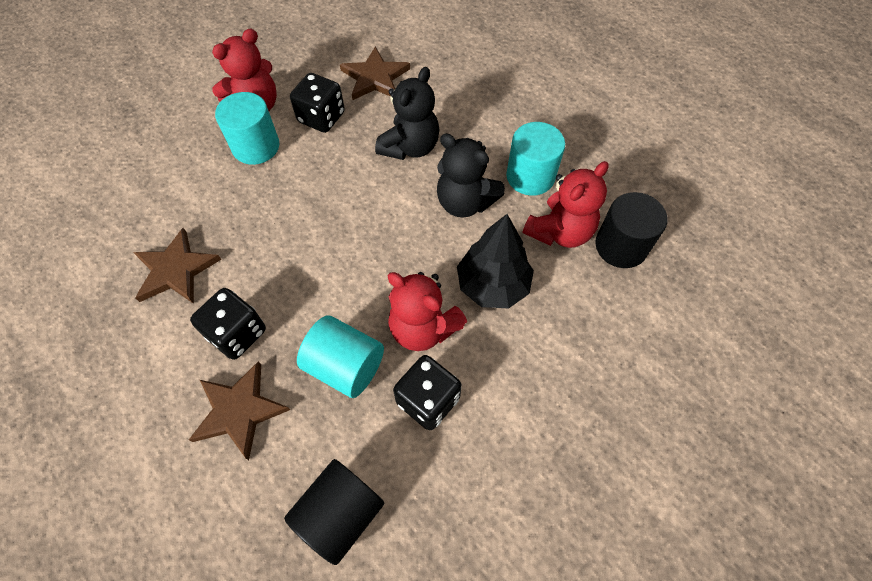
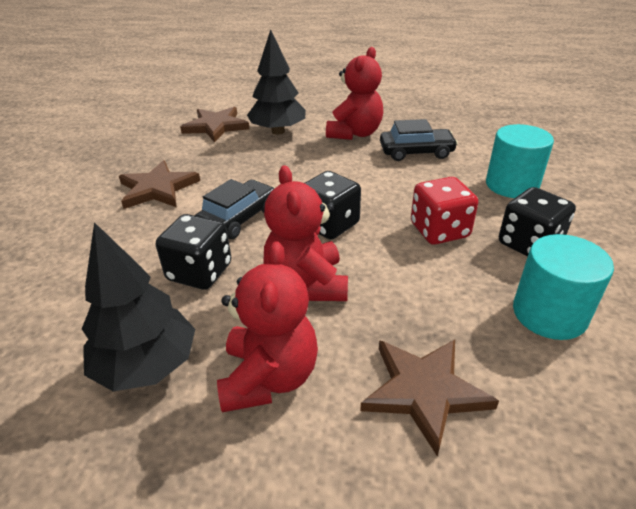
black car: none = 0 -> [195,179,275,239] [380,119,458,161] = 2
black cylinder: [284,459,384,565] [595,192,668,268] = 2 -> none = 0
black teddy bear: [375,67,439,160] [437,133,505,217] = 2 -> none = 0
black tree: [457,214,534,309] = 1 -> [82,222,195,391] [247,29,306,135] = 2
red dice: none = 0 -> [411,177,478,245] = 1
turquoise cylinder: [215,92,279,165] [297,315,384,398] [506,122,565,196] = 3 -> [486,124,554,198] [513,234,614,340] = 2

